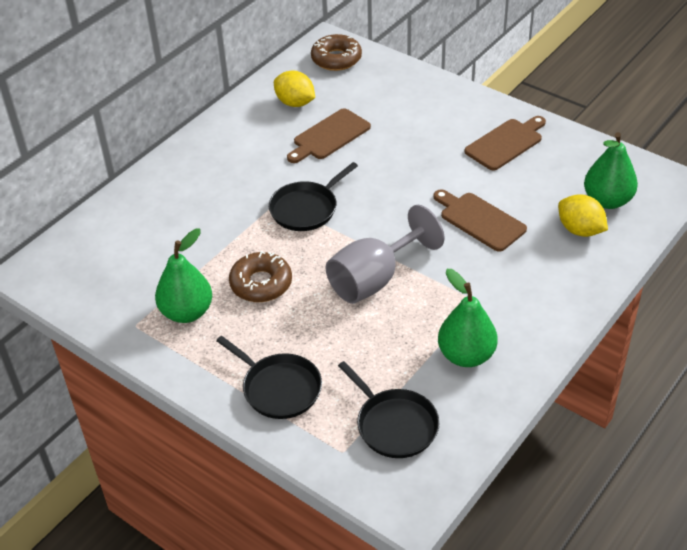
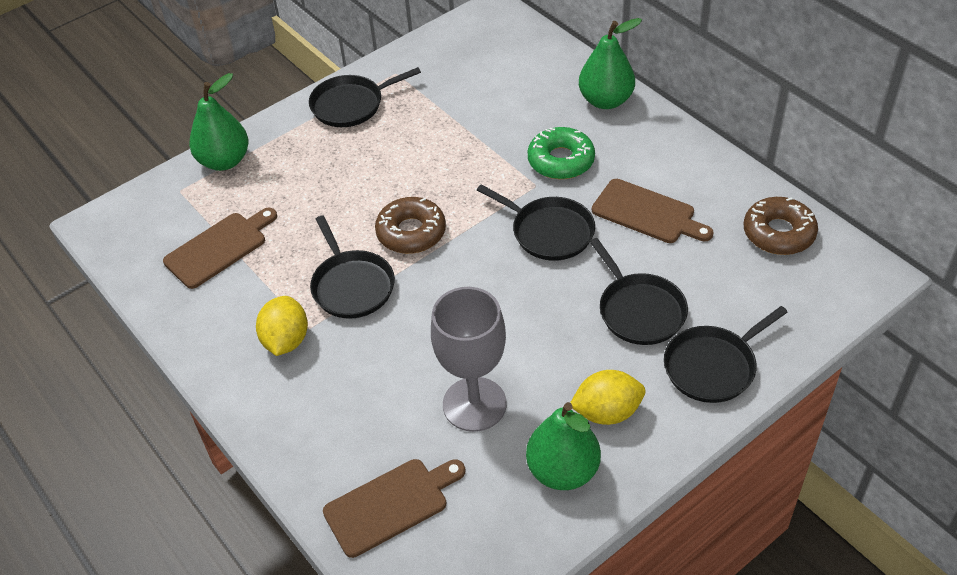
black pan: [216,336,322,419] [269,162,358,231] [338,361,440,458] = 3 -> [309,67,421,127] [310,215,395,319] [477,184,595,261] [590,238,688,345] [664,306,788,403] = 5
green donut: none = 0 -> [528,127,595,179] = 1

